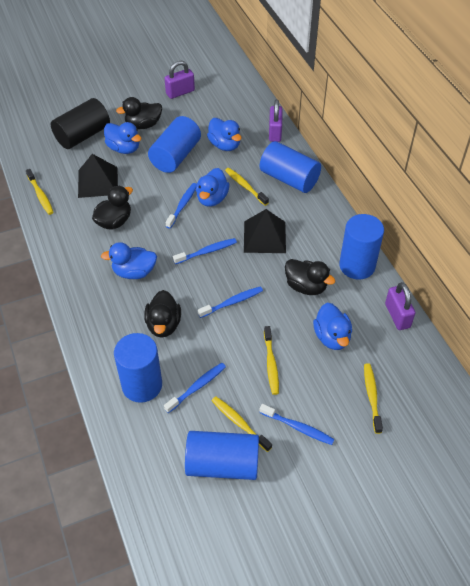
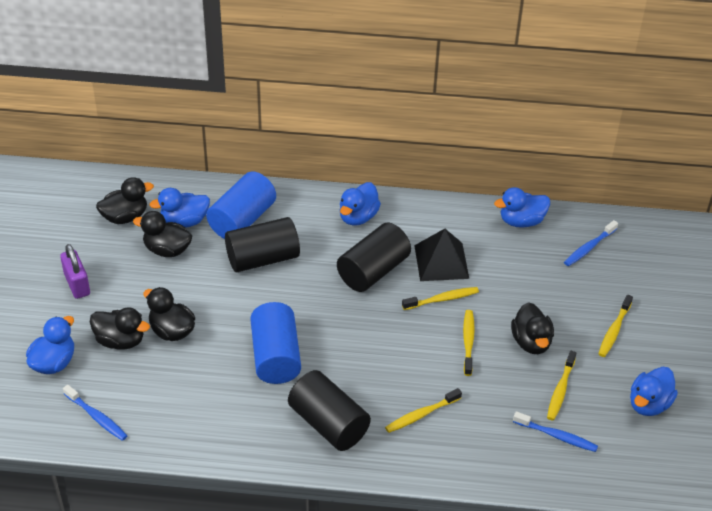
black cylinder: [51,98,110,149] = 1 -> [225,217,300,272] [288,370,371,451] [337,222,411,292] = 3
black duck: [92,186,133,229] [116,97,162,129] [144,290,181,338] [285,259,336,295] = 4 -> [90,307,150,350] [96,177,154,224] [133,211,192,257] [143,287,195,341] [511,302,554,354] = 5
black pyramid: [78,154,118,198] [244,209,286,253] = 2 -> [414,229,469,281] = 1
blue cylinder: [114,333,162,403] [148,116,201,173] [185,431,259,480] [260,141,321,193] [339,214,384,280] = 5 -> [206,171,276,239] [250,302,301,384] = 2
blue toothbrush: [164,363,226,413] [166,183,197,229] [173,238,237,264] [198,286,263,318] [259,404,334,445] = 5 -> [63,385,127,441] [513,411,598,452] [564,220,618,266] = 3
purple padlock: [165,60,195,99] [269,99,283,142] [385,282,415,330] = 3 -> [60,244,90,299] = 1

